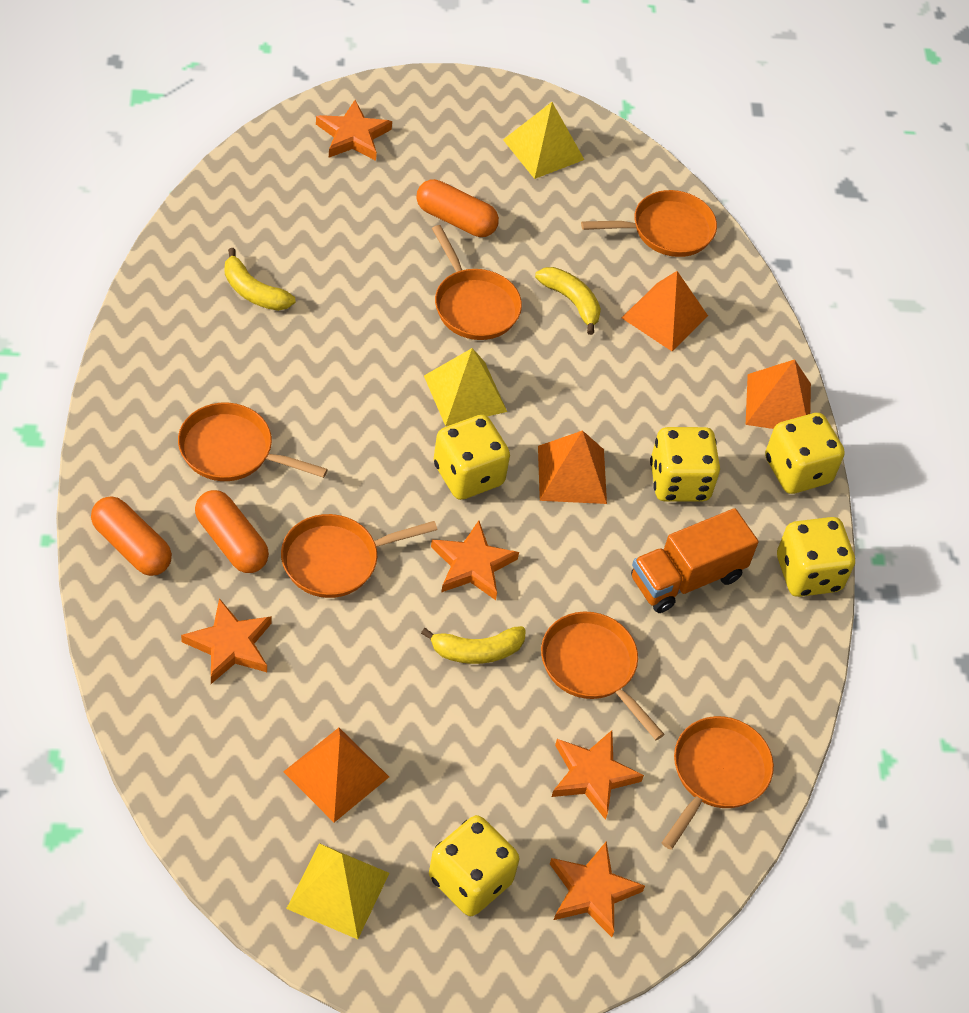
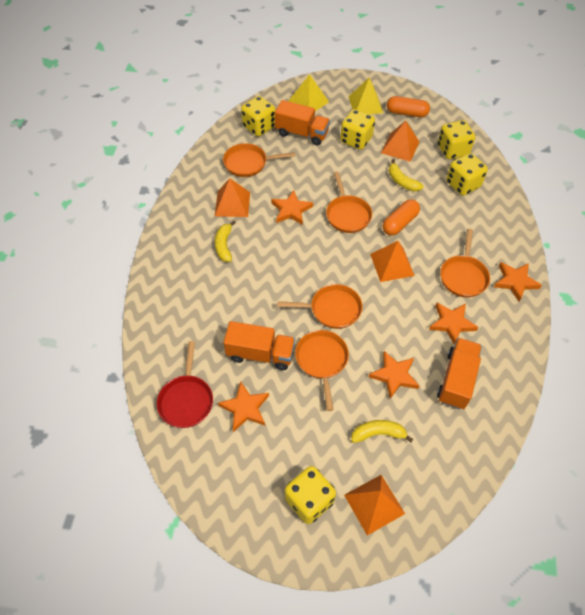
orange capsule: [91,497,172,576] [195,490,269,573] [416,179,499,237] = 3 -> [382,199,420,236] [387,96,430,117] = 2
orange pan: [178,403,328,481] [281,514,437,598] [432,225,522,340] [541,612,665,740] [581,190,717,257] [661,716,774,850] = 6 -> [223,143,295,177] [277,284,362,329] [295,330,349,411] [326,171,372,233] [440,229,490,297] = 5
orange truck: [631,508,758,613] = 1 -> [223,321,295,370] [275,100,330,146] [437,338,482,409] = 3
red pan: none = 0 -> [157,341,213,428] = 1
yellow pyramid: [286,843,389,939] [424,348,507,426] [503,102,584,179] = 3 -> [289,74,329,111] [349,77,383,114] = 2

